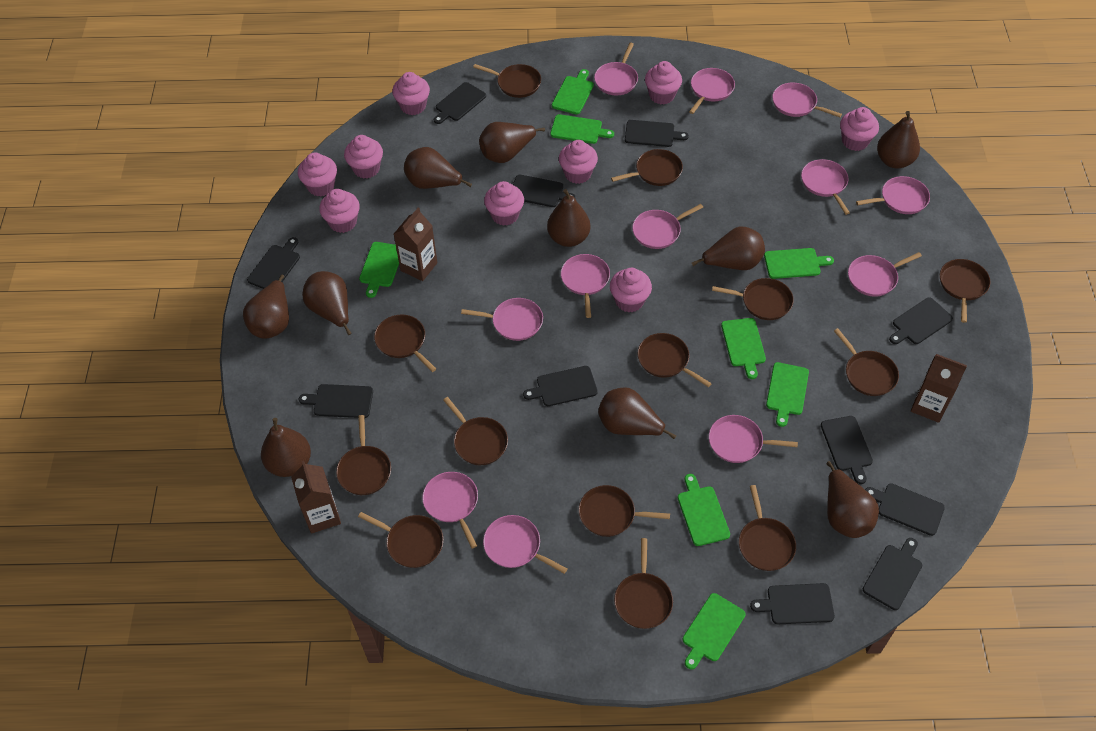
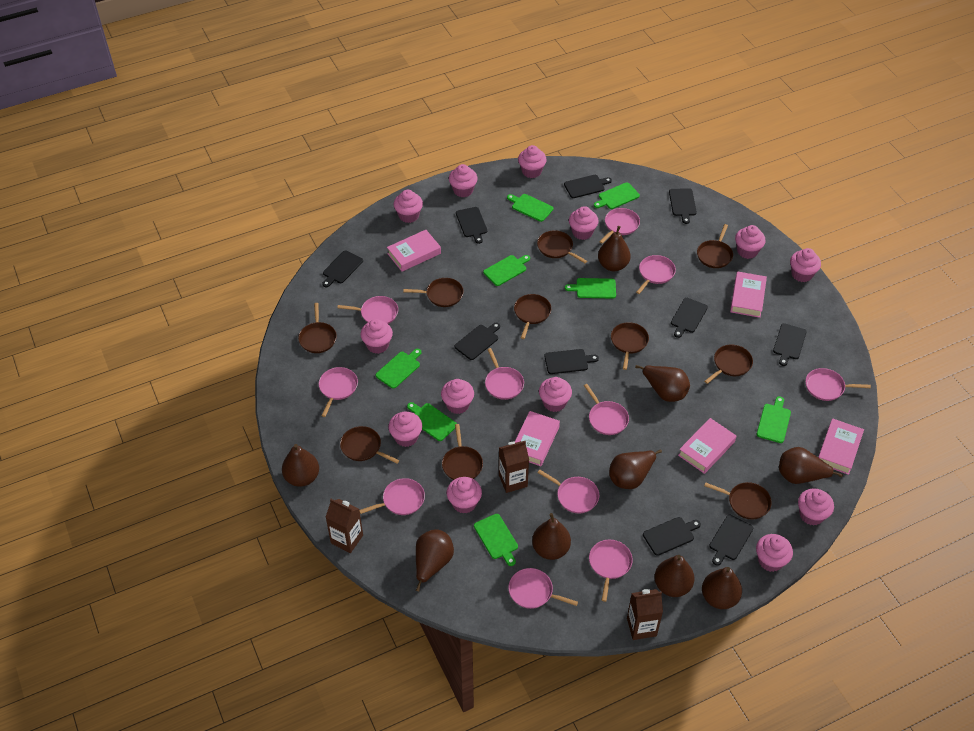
black cutting board: [247,237,300,289] [299,384,373,418] [434,82,486,124] [513,175,575,207] [523,366,598,406] [625,120,689,147] [750,583,835,624] [821,416,873,484] [863,538,922,610] [865,483,945,536] [889,297,953,344] = 11 -> [322,250,363,287] [454,323,500,360] [456,207,487,244] [544,349,599,374] [564,175,612,198] [643,517,701,556] [669,188,697,224] [671,298,708,338] [709,515,753,566] [773,323,807,366] = 10
brown pan: [336,415,391,495] [358,512,444,568] [374,314,436,372] [443,397,508,465] [473,64,541,98] [579,485,670,537] [611,149,683,186] [614,538,673,629] [638,333,712,387] [712,278,794,320] [739,485,796,571] [834,328,899,396] [940,259,991,323] = 13 -> [298,303,337,353] [340,426,399,464] [403,278,464,307] [442,424,483,480] [514,294,551,339] [537,230,587,263] [611,322,649,370] [697,224,733,268] [704,345,753,384] [704,482,772,520] = 10
brown pear: [243,274,289,339] [261,418,311,477] [302,271,352,335] [404,147,472,189] [479,122,545,163] [547,189,590,247] [598,387,676,439] [692,226,765,270] [827,461,879,538] [877,111,920,168] = 10 -> [282,444,319,487] [416,529,454,591] [532,513,571,560] [598,226,631,271] [609,449,662,489] [635,365,690,402] [654,555,694,597] [702,567,742,609] [779,447,843,484] = 9
pink book: none = 0 -> [387,230,441,272] [515,411,560,466] [678,418,736,474] [730,271,767,318] [818,419,864,475] = 5
pink cupcake: [298,153,337,197] [319,189,360,233] [344,135,383,179] [392,72,430,115] [484,181,524,226] [559,140,598,184] [610,268,652,313] [645,61,682,104] [840,107,879,151] = 9 -> [360,319,393,354] [388,411,422,447] [393,190,423,223] [441,379,474,414] [447,477,482,514] [449,164,478,197] [518,145,547,178] [539,377,572,412] [569,206,599,240] [735,225,766,259] [756,534,793,572] [790,248,821,282] [798,488,834,525] = 13
pink pan: [422,472,478,548] [461,298,543,341] [483,515,568,574] [561,254,610,318] [594,43,638,95] [632,204,703,249] [689,68,735,114] [709,415,798,463] [772,83,842,117] [801,159,850,215] [848,252,922,297] [856,176,930,214] = 12 -> [319,367,358,417] [337,296,398,324] [359,478,425,515] [485,348,524,400] [508,568,578,609] [538,470,599,513] [584,384,629,435] [589,540,633,602] [599,208,640,244] [636,255,676,294] [805,368,871,401] = 11

